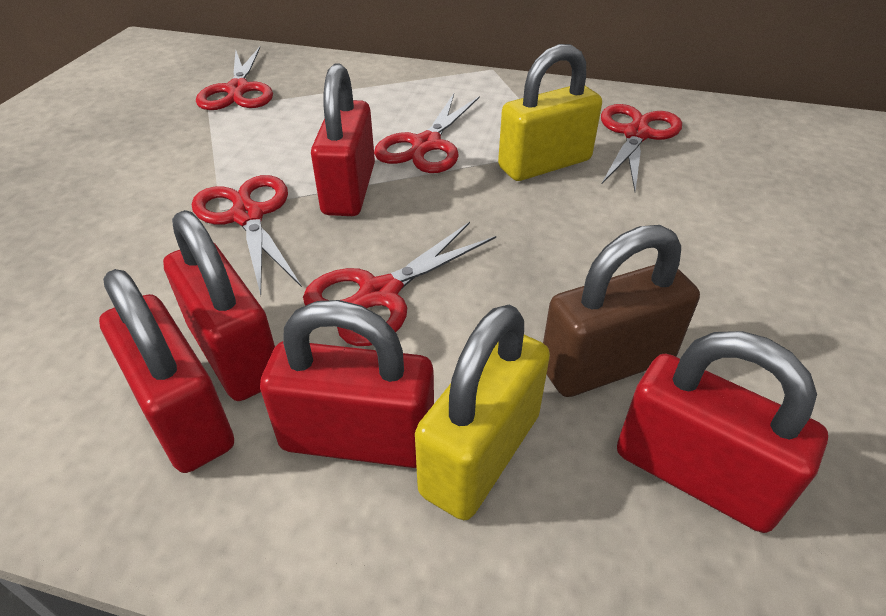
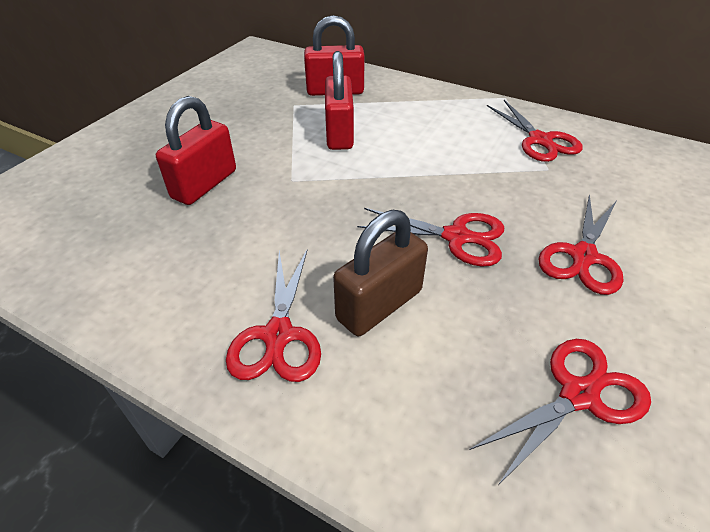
red padlock: [99,269,234,473] [163,210,275,401] [260,300,434,468] [311,63,375,216] [617,331,828,533] = 5 -> [156,96,236,205] [304,15,365,96] [325,51,354,150] = 3
yellow padlock: [415,305,550,520] [498,44,602,181] = 2 -> none = 0

